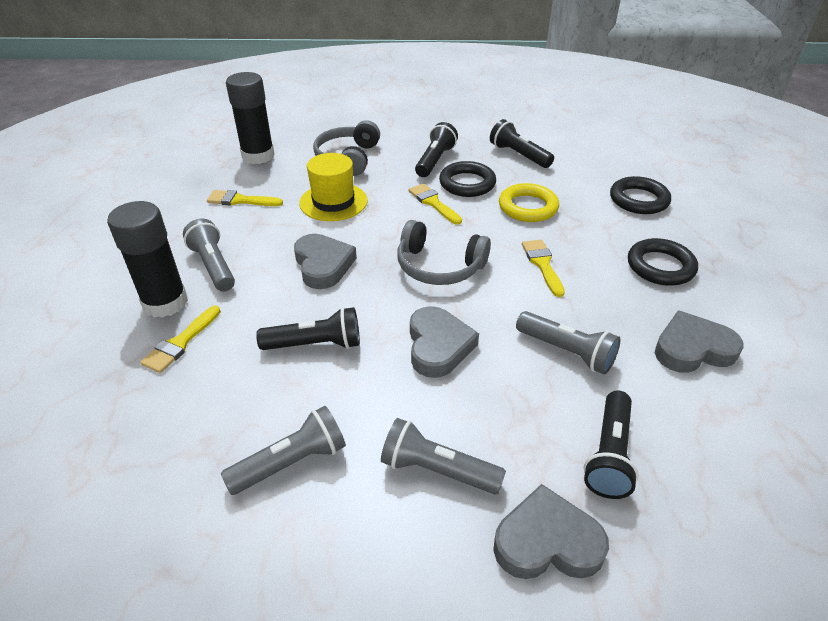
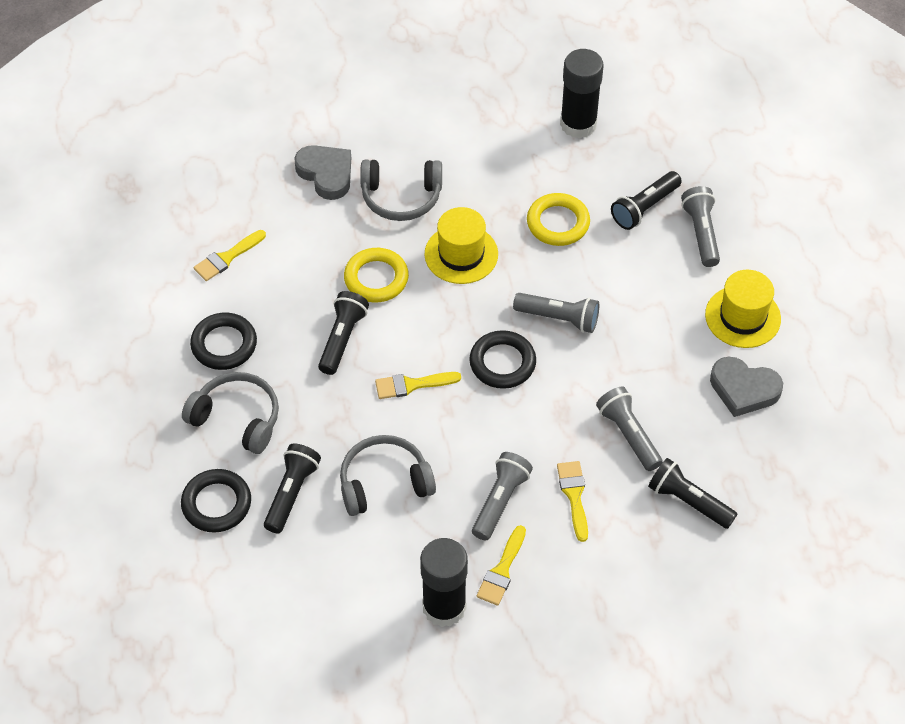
grey headphones: [313,120,380,176] [397,220,491,285] = 2 -> [182,372,279,454] [340,435,436,516] [360,160,442,221] = 3
grey heart: [294,234,357,289] [410,306,479,378] [493,484,609,579] [655,310,744,373] = 4 -> [294,145,351,200] [710,357,783,417] = 2
yellow hat: [299,153,368,221] = 1 -> [425,207,498,284] [705,270,781,348] = 2
yellow ring: [499,183,559,222] = 1 -> [344,248,409,303] [527,193,590,246] = 2

